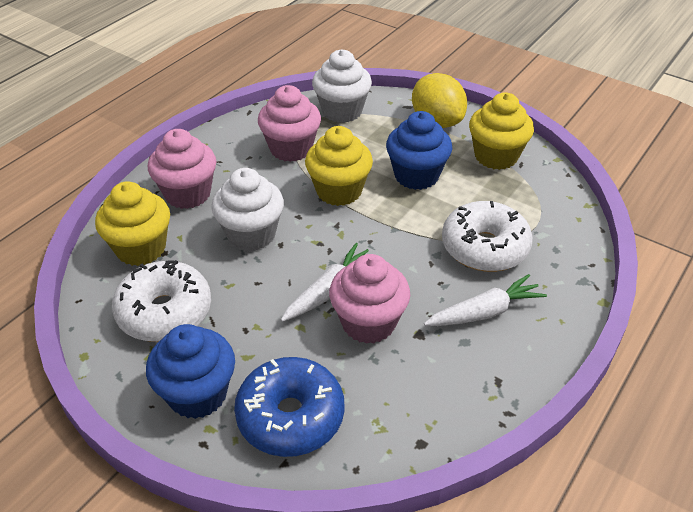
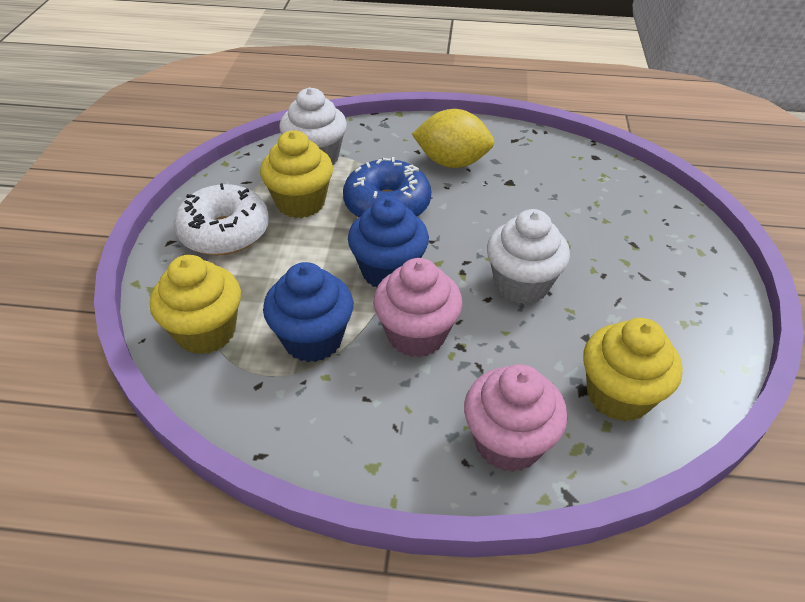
pink cupcake: [148,129,216,209] [258,85,321,162] [329,254,410,344] = 3 -> [373,258,462,357] [464,364,567,472] = 2
white carrot: [281,243,369,322] [424,274,547,326] = 2 -> none = 0
white donut: [112,260,211,342] [442,201,533,272] = 2 -> [174,183,269,255] = 1

